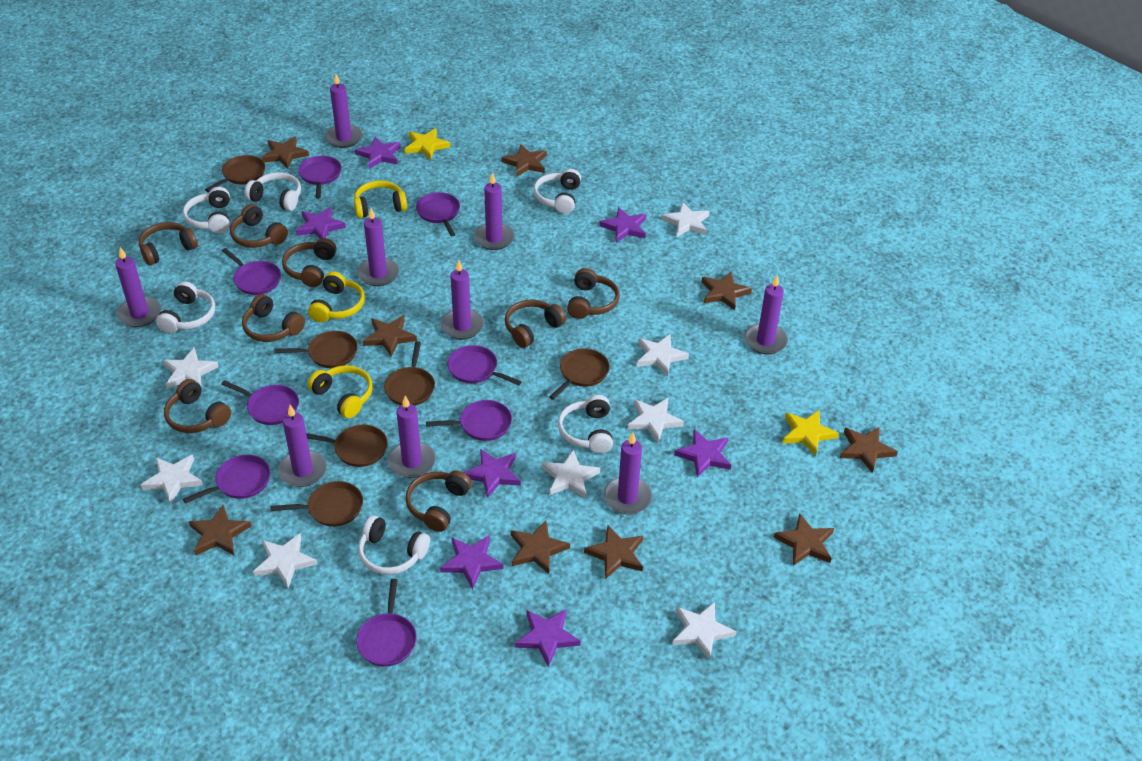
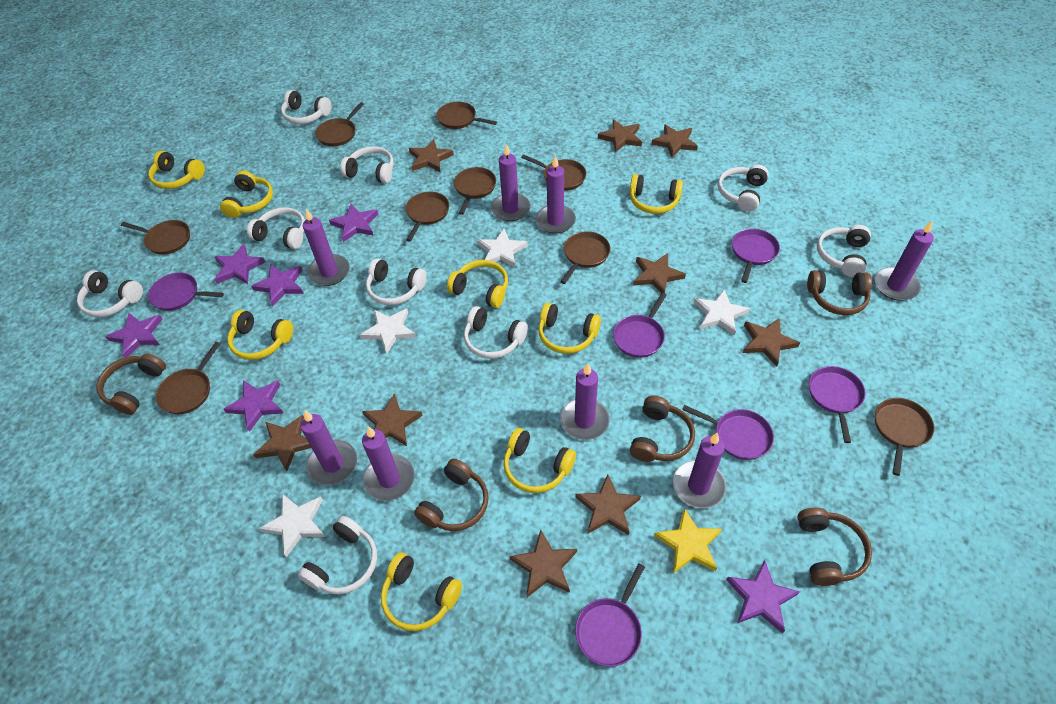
brown headphones: [139,222,198,265] [164,379,231,433] [230,204,288,248] [242,294,305,342] [282,238,337,287] [405,470,472,532] [505,300,566,348] [567,268,619,319] = 8 -> [97,353,166,415] [414,459,489,531] [630,396,695,462] [797,507,872,586] [807,270,872,315] = 5
brown pan: [205,155,265,192] [270,481,363,527] [275,331,358,368] [306,425,388,467] [384,341,435,406] [549,348,610,400] = 6 -> [121,220,190,255] [156,342,220,414] [315,102,364,146] [405,192,449,242] [436,102,497,129] [454,167,496,215] [521,154,586,191] [560,231,610,284] [875,398,934,476] = 9
purple candle: [115,247,161,327] [278,405,327,487] [325,74,363,148] [357,208,399,286] [388,396,436,478] [441,260,484,339] [474,172,514,250] [603,432,652,514] [744,275,788,354] = 9 -> [300,410,357,485] [303,209,350,286] [362,426,415,501] [491,144,530,221] [536,155,576,234] [560,363,610,440] [673,433,726,508] [874,220,934,301] = 8
purple pan: [183,455,270,504] [221,380,299,425] [222,248,281,295] [298,156,342,199] [356,579,417,667] [416,192,460,236] [426,400,512,441] [447,345,522,385] = 8 -> [148,272,224,311] [575,563,645,667] [613,292,667,358] [682,405,774,460] [732,228,780,283] [809,366,866,443] = 6
purple star: [296,207,346,239] [355,137,401,169] [440,535,503,589] [463,449,521,498] [515,609,581,667] [599,207,646,243] [674,429,731,478] = 7 -> [105,313,163,358] [215,244,265,284] [223,380,284,432] [251,264,304,306] [329,204,378,242] [726,560,800,633] = 6
white headphones: [156,281,215,333] [183,187,230,233] [245,172,301,211] [358,515,430,575] [534,169,581,214] [558,395,613,453] = 6 -> [77,270,143,317] [247,207,305,249] [281,90,331,124] [297,516,377,595] [340,146,394,184] [366,258,427,305] [464,306,528,359] [718,165,769,212] [817,225,871,277] = 9
white star: [141,455,203,504] [163,347,219,389] [253,533,317,588] [542,450,600,499] [627,398,684,443] [636,334,689,376] [662,202,710,237] [672,602,736,661] = 8 -> [259,494,325,557] [360,308,416,354] [477,228,528,267] [694,289,750,336] = 4
yellow headphones: [308,271,365,322] [308,365,373,418] [354,180,407,218] = 3 -> [148,151,205,189] [220,171,273,218] [227,310,293,360] [381,552,462,631] [447,260,508,308] [504,428,576,493] [538,303,601,354] [630,174,683,214] = 8
yellow star: [405,128,450,160] [783,410,839,456] = 2 -> [654,508,722,574] = 1

